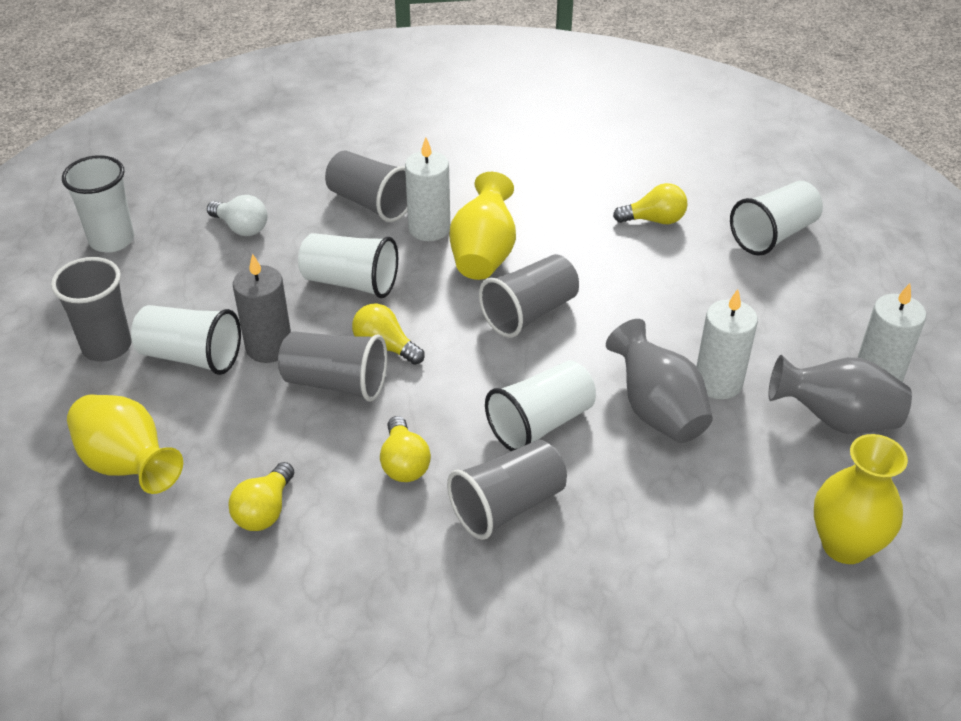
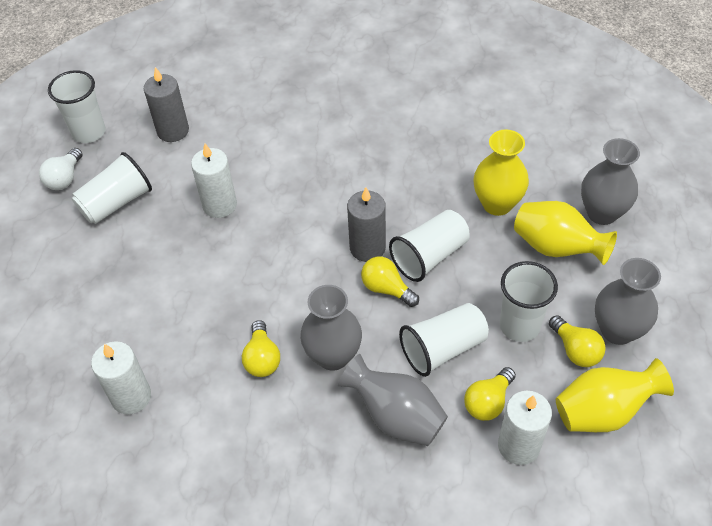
grey candle: [233,253,291,363] = 1 -> [144,67,189,142] [347,187,386,262] = 2
grey cup: [51,257,132,362] [278,331,387,402] [325,151,407,222] [447,440,567,540] [479,254,579,338] = 5 -> none = 0
grey vase: [606,319,713,443] [768,355,912,434] = 2 -> [300,285,362,371] [338,354,448,446] [581,138,640,225] [595,258,661,345] = 4

